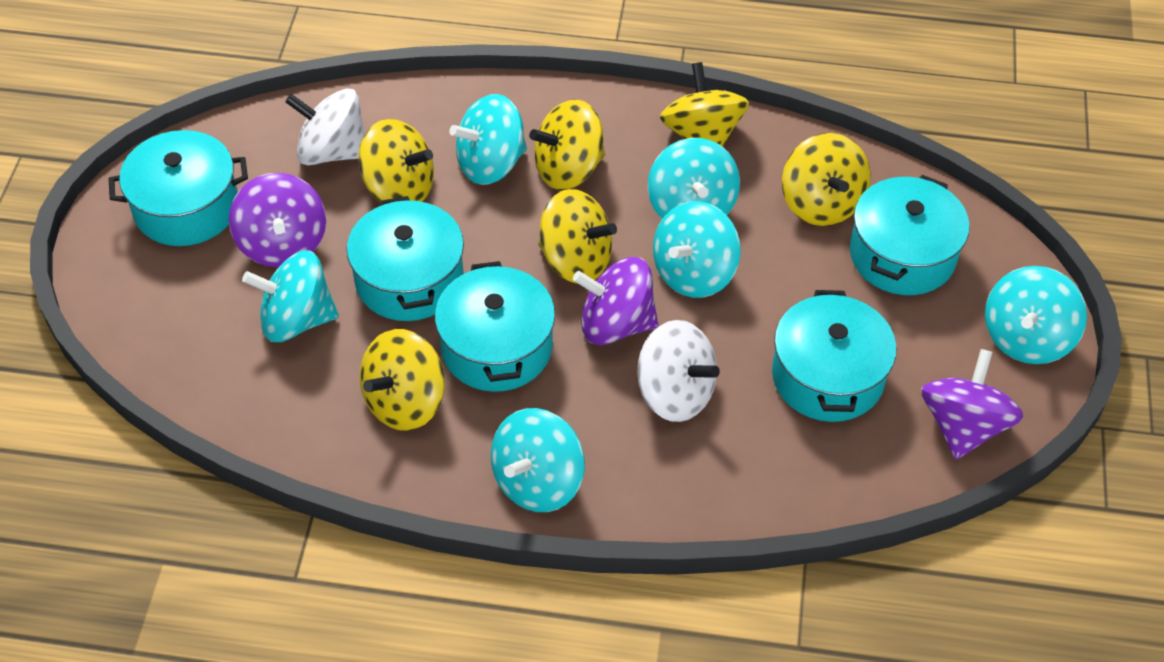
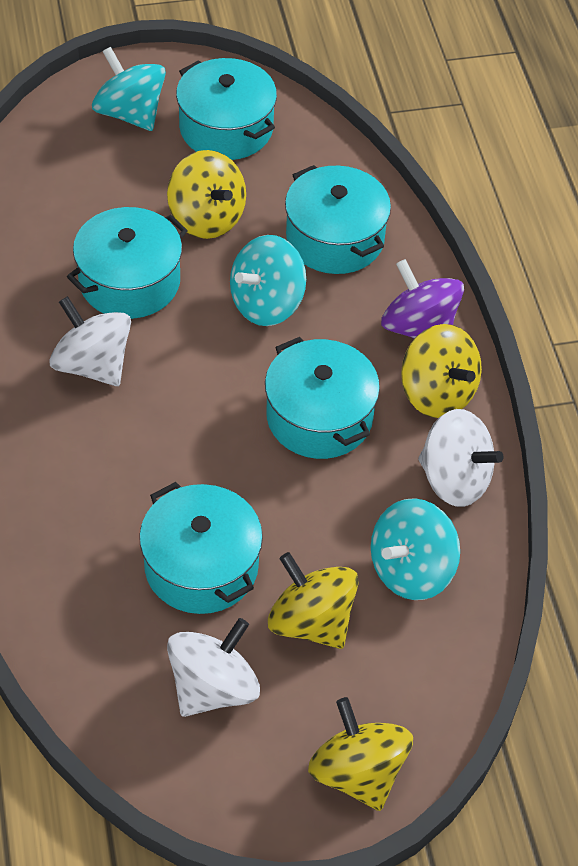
purple spinning top: [229,173,326,267] [573,257,658,345] [921,349,1023,459] = 3 -> [381,259,464,339] = 1
turquoise spinning top: [242,251,339,342] [449,94,527,185] [491,408,585,512] [648,138,740,219] [653,201,741,298] [985,266,1087,364] = 6 -> [92,47,166,131] [230,235,306,326] [371,498,460,600] = 3
white spinning top: [285,88,365,165] [637,320,720,422] = 2 -> [49,296,131,386] [167,618,260,717] [418,409,503,507] = 3
yellow spinning top: [359,119,434,202] [360,329,445,431] [529,99,605,190] [538,189,617,284] [660,62,749,147] [782,133,870,226] = 6 -> [167,150,246,239] [268,552,359,649] [308,697,413,811] [401,324,482,418] = 4

